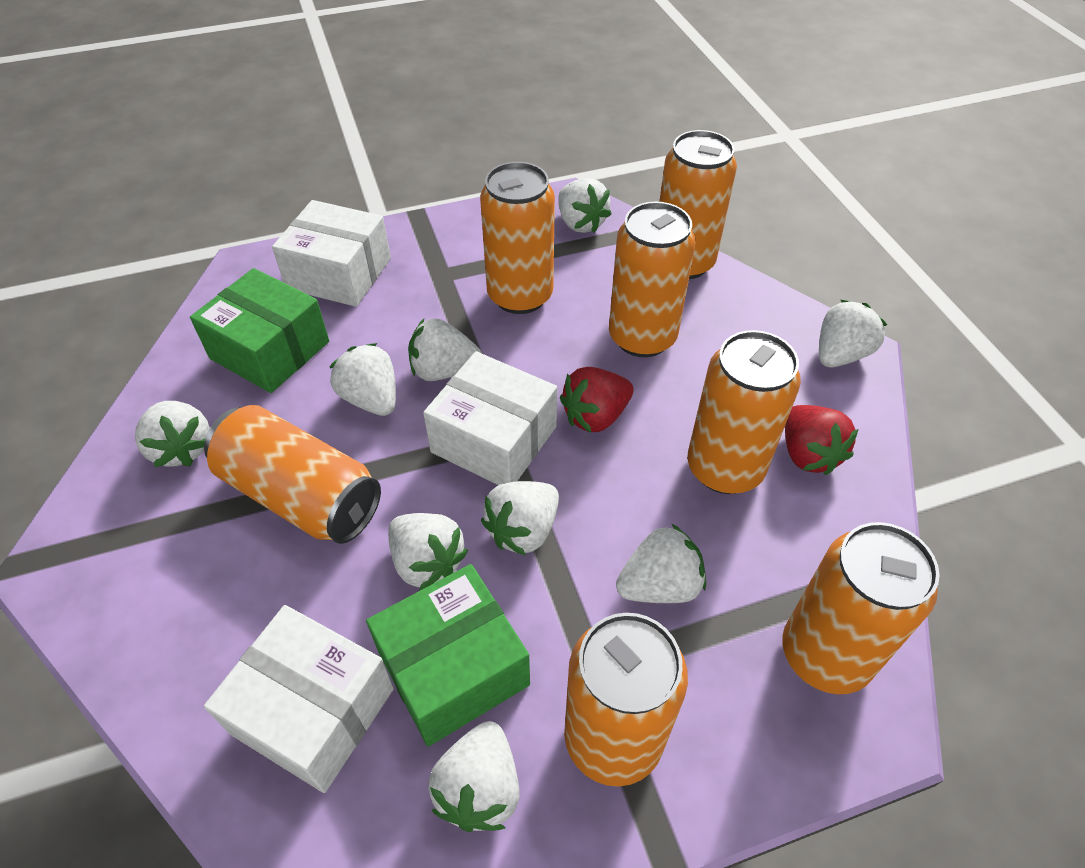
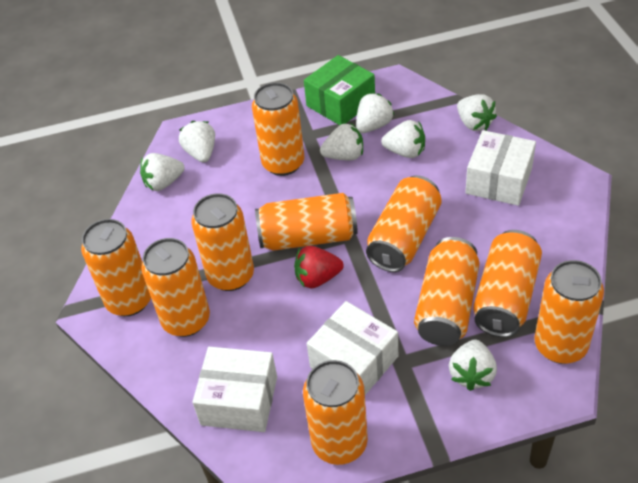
green box: [190,268,329,393] [366,564,530,747] = 2 -> [304,55,375,125] = 1
orange can: [204,405,381,544] [480,162,555,314] [564,613,688,787] [609,202,696,357] [659,130,737,279] [687,330,801,494] [782,522,940,694] = 7 -> [81,219,151,316] [141,238,210,337] [191,193,254,291] [252,82,305,176] [255,193,358,251] [303,360,368,465] [366,175,442,272] [414,237,480,346] [473,230,542,337] [534,260,604,364] = 10
red strawberry: [560,367,633,432] [785,405,858,475] = 2 -> [294,246,344,288] = 1
white strawberry: [135,401,210,467] [329,343,396,416] [388,513,468,591] [408,318,482,381] [428,721,520,832] [481,481,559,556] [558,178,612,233] [616,523,706,603] [819,300,887,367] = 9 -> [140,153,184,191] [179,121,215,163] [320,123,363,160] [356,93,394,133] [381,120,425,158] [449,340,497,391] [457,94,497,131] = 7

